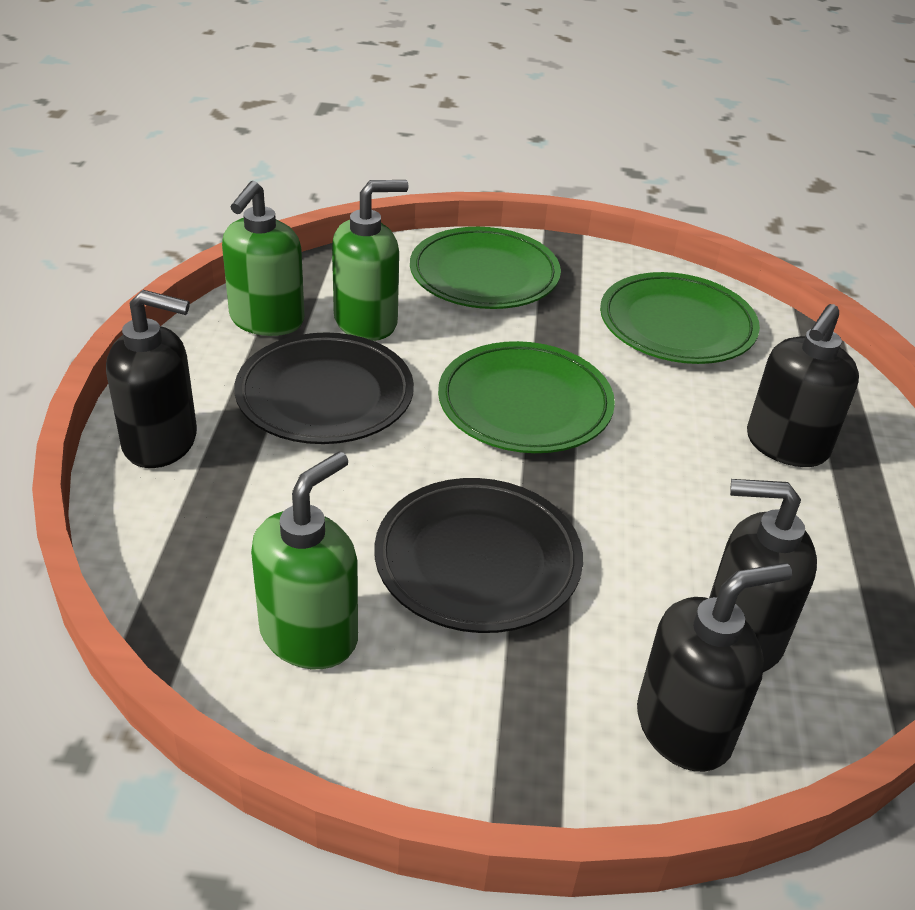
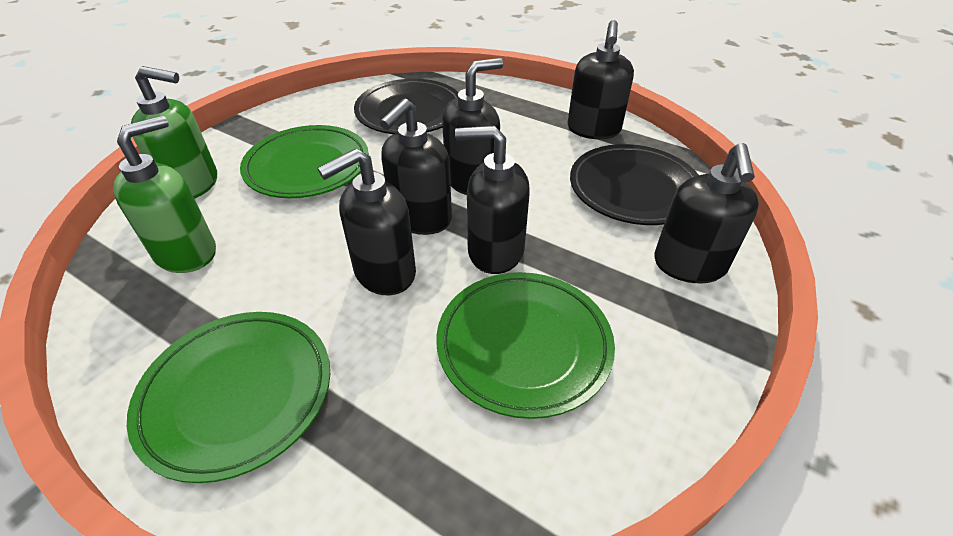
black soap dispenser: [106,290,197,468] [637,562,792,772] [709,479,817,672] [747,304,859,467] = 4 -> [317,148,416,295] [380,98,452,235] [442,58,503,195] [455,126,530,274] [568,20,634,139] [654,143,759,283] = 6
green soap dispenser: [222,181,304,336] [251,452,358,669] [332,180,409,341] = 3 -> [113,116,216,273] [131,66,217,199] = 2

